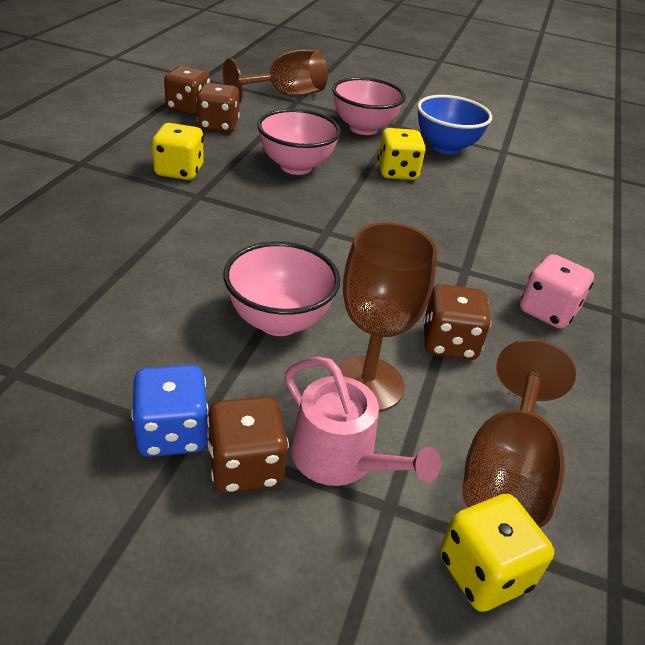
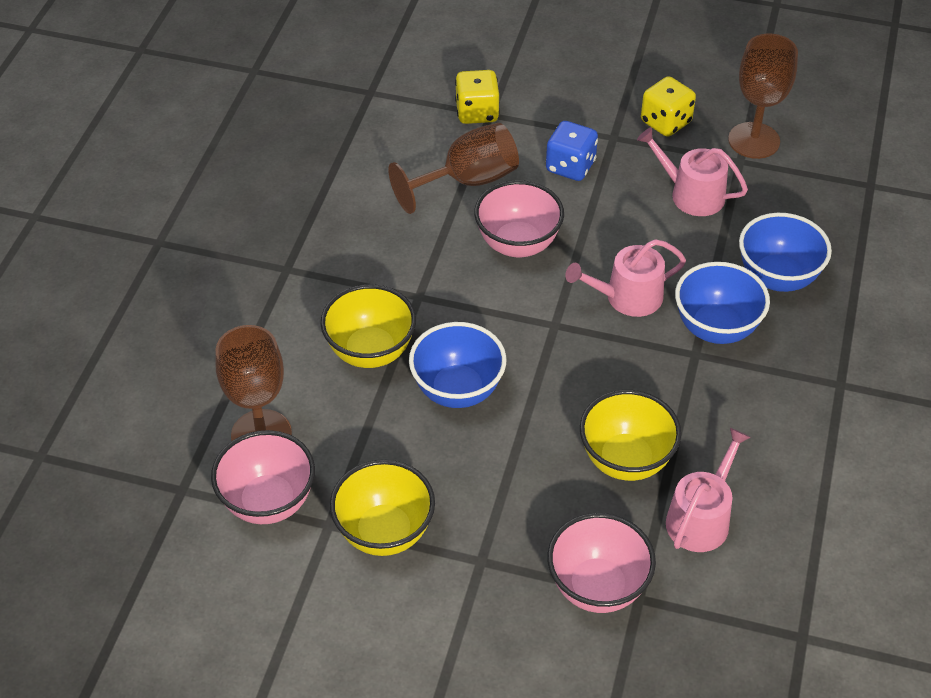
blue bowl: [417,95,492,154] = 1 -> [409,322,506,408] [675,262,770,344] [739,213,832,292] = 3
brown dice: [164,66,210,115] [196,83,240,133] [207,396,289,493] [423,284,491,360] = 4 -> none = 0
pink dice: [520,254,594,329] = 1 -> none = 0
pink watering can: [285,357,441,486] = 1 -> [565,239,686,317] [637,127,748,216] [666,428,751,552] = 3
yellow bowl: none = 0 -> [320,284,416,368] [330,460,435,556] [580,390,681,481] = 3
yellow dice: [152,123,204,180] [378,128,426,180] [440,494,554,612] = 3 -> [455,70,500,124] [641,76,696,137] = 2

